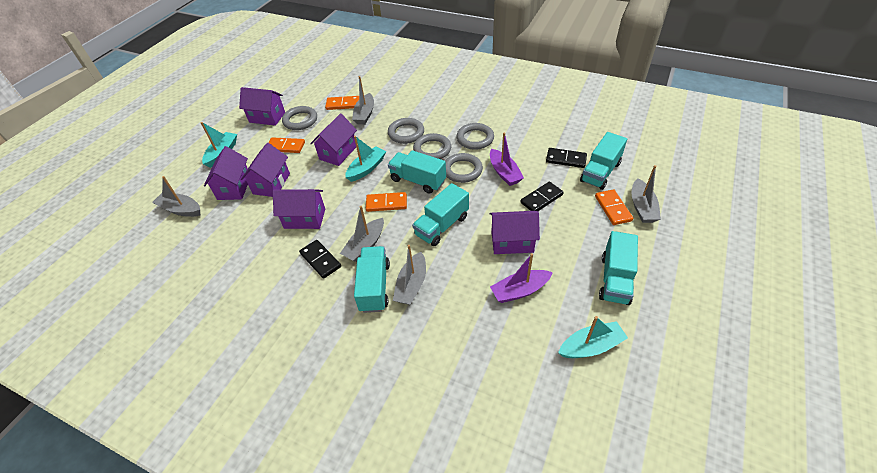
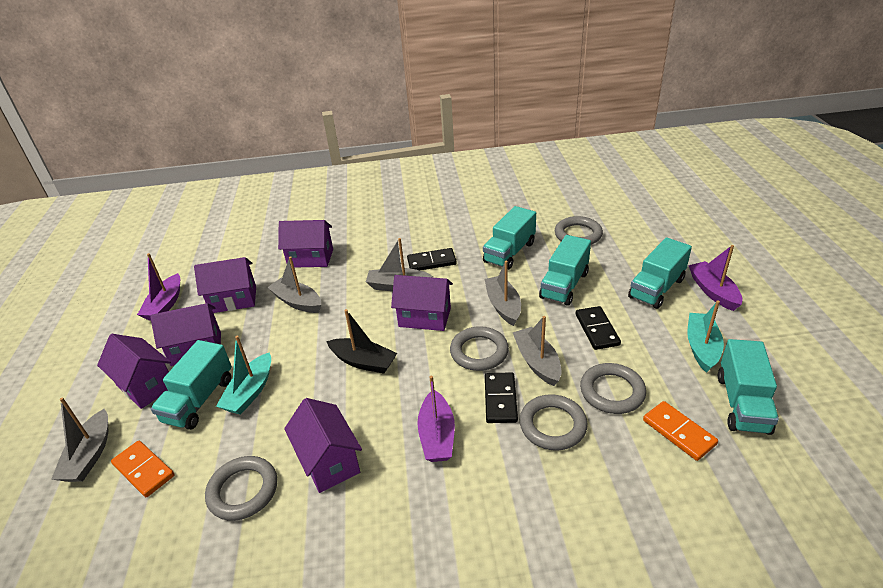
black boat: none = 0 -> [326,309,397,373] = 1
orange domino: [268,137,305,153] [325,96,359,110] [366,192,407,212] [595,189,633,225] = 4 -> [111,441,174,497] [643,401,718,461] = 2
purple boat: [490,132,524,186] [490,253,553,303] = 2 -> [137,253,180,320] [417,376,455,462] [688,245,743,311] = 3
turquoise boat: [201,122,237,168] [345,136,386,182] [558,316,628,358] = 3 -> [216,336,271,415] [687,300,724,373] = 2

